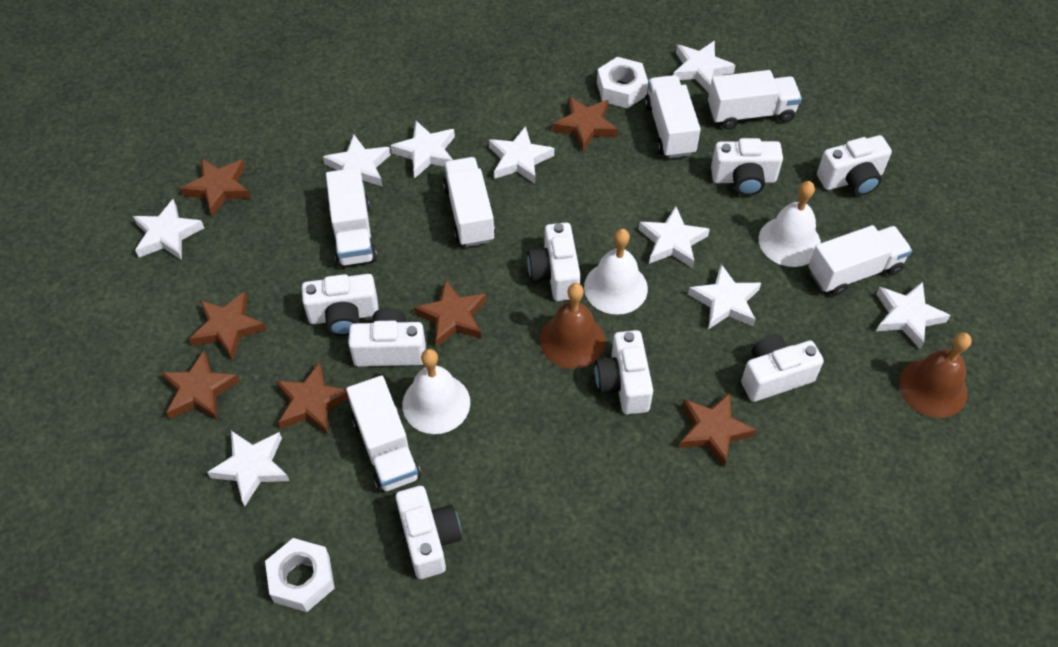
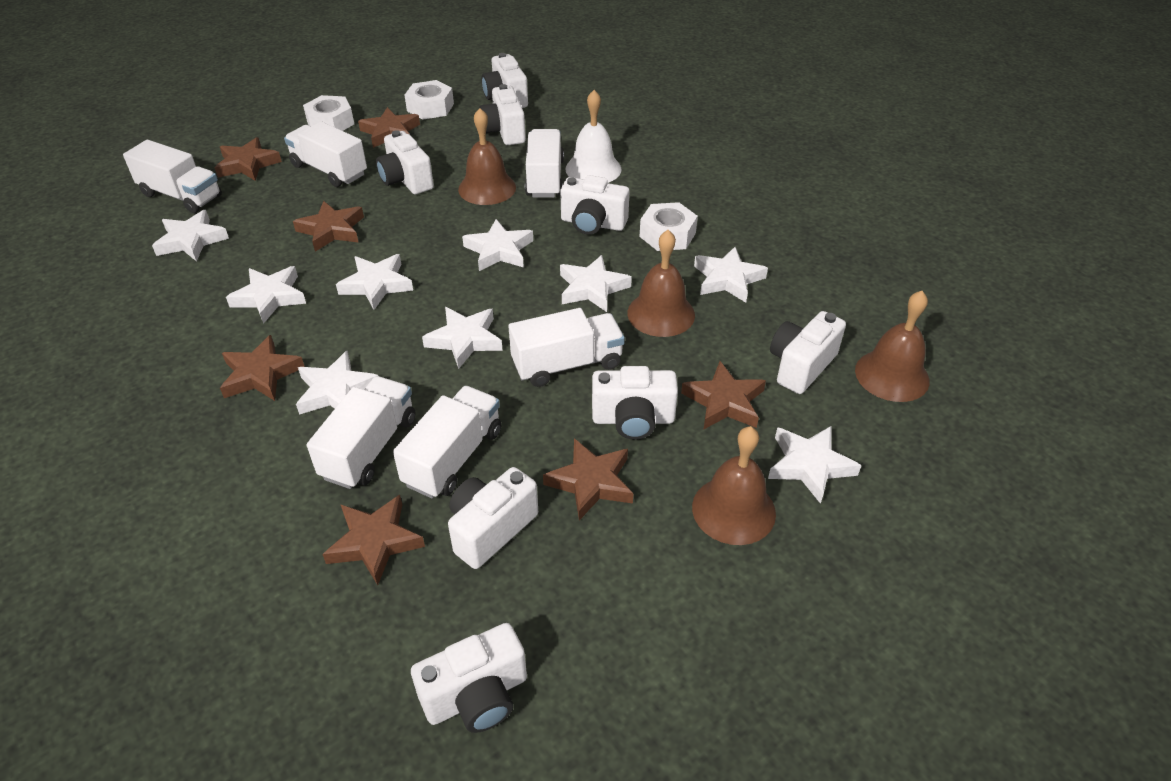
brown bell: [540,283,605,369] [899,332,972,418] = 2 -> [458,108,516,205] [627,230,695,337] [692,426,776,545] [855,291,930,402] = 4
white bell: [402,349,470,434] [584,229,648,315] [759,181,821,267] = 3 -> [565,90,622,183] = 1
white nut: [265,538,335,612] [597,57,648,108] = 2 -> [303,95,354,131] [404,80,454,119] [640,202,698,251] = 3

